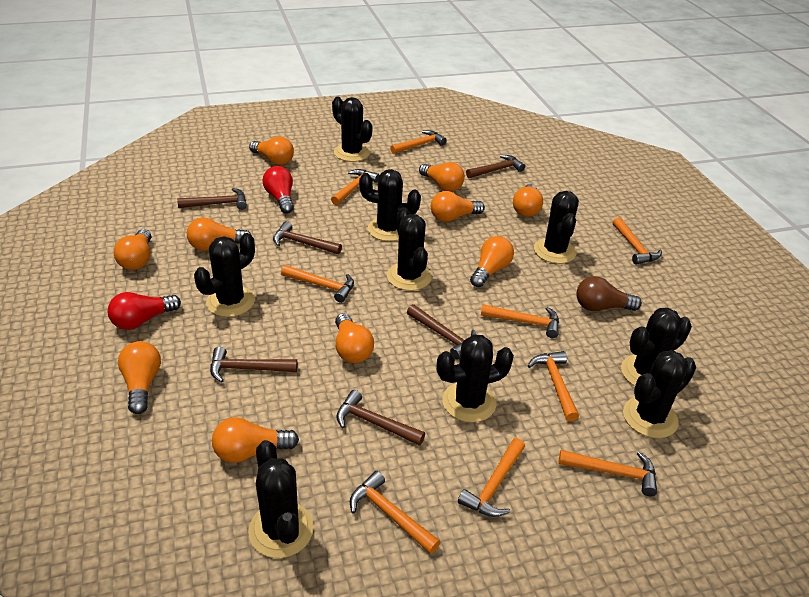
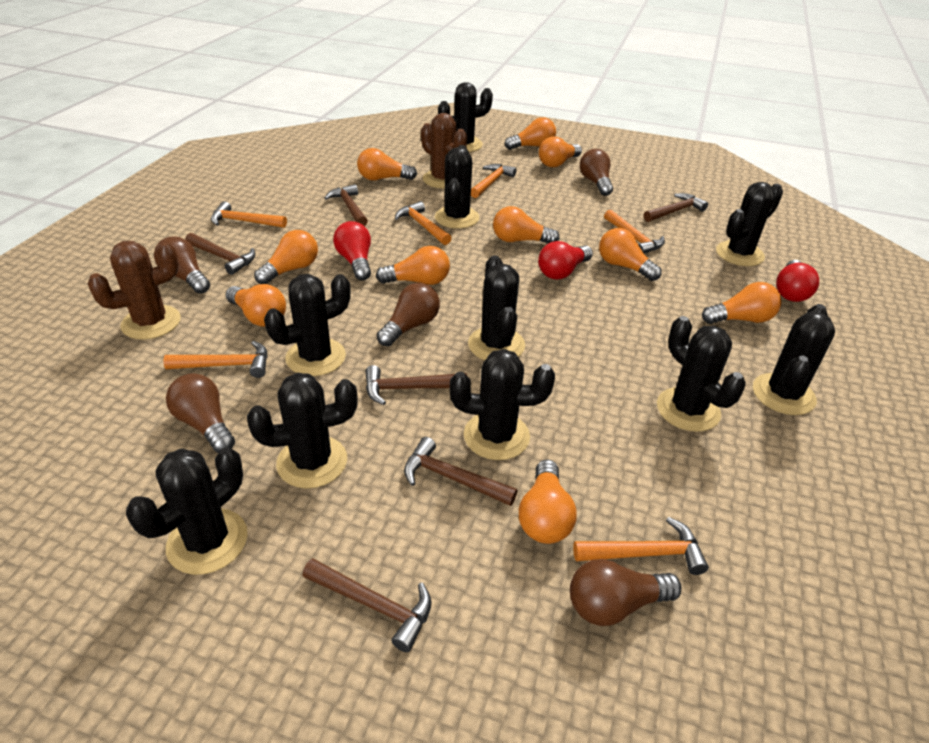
black cactus: [194,233,255,317] [248,440,314,558] [332,97,372,162] [359,169,421,241] [387,207,432,291] [437,334,514,423] [534,191,579,264] [621,308,692,386] [623,350,696,438] = 9 -> [126,447,248,575] [247,373,358,489] [264,274,351,376] [435,145,479,229] [438,82,493,152] [450,349,555,460] [468,255,525,360] [657,316,746,432] [716,182,783,266] [753,304,835,415] = 10
brown cactus: none = 0 -> [88,241,181,340] [421,113,467,188] = 2
brown light bulb: [577,276,642,311] = 1 -> [154,237,210,294] [166,373,235,453] [377,283,440,346] [570,559,682,626] [580,149,613,196] = 5
orange hammer: [281,265,354,303] [331,169,379,205] [350,471,440,554] [390,130,447,154] [458,438,525,517] [481,304,559,338] [528,351,579,421] [558,450,657,496] [613,217,662,265] = 9 -> [163,341,268,378] [211,201,287,228] [395,201,452,245] [471,164,516,198] [573,517,709,575] [604,209,665,254] = 6
red light bulb: [108,292,181,330] [262,166,294,214] = 2 -> [333,221,371,280] [538,241,593,280] [776,260,819,302] = 3

